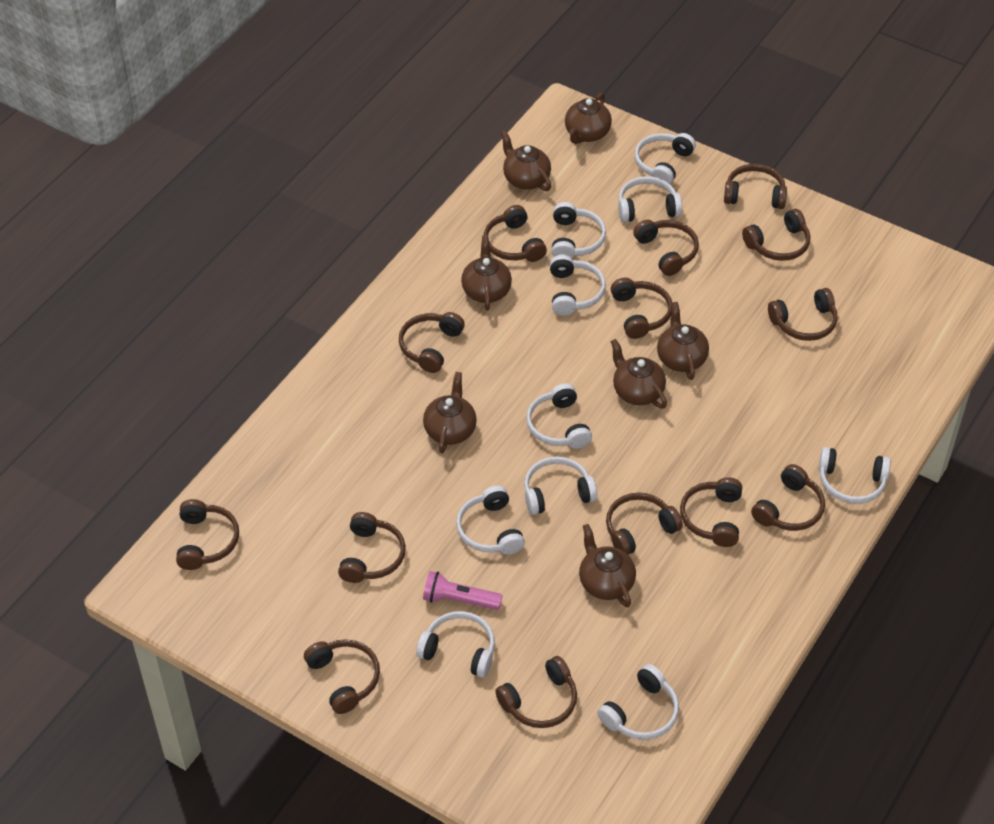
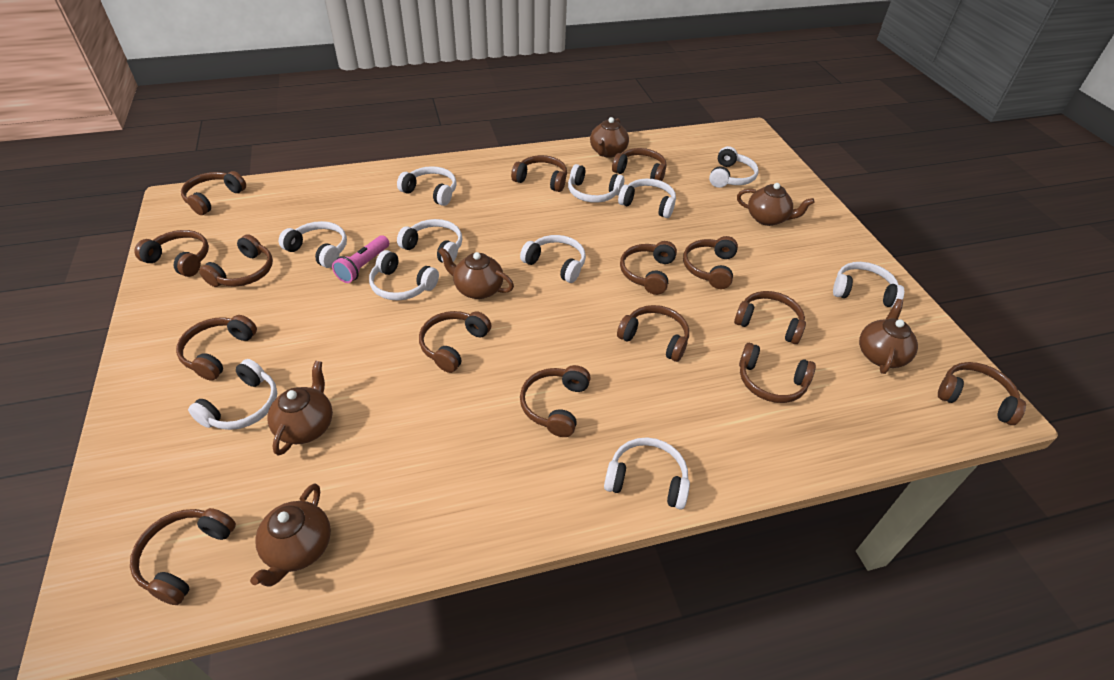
brown headphones: [176,499,239,570] [304,639,380,714] [338,512,406,583] [399,312,465,373] [484,205,547,262] [495,656,577,728] [606,492,683,555] [611,278,672,339] [633,220,699,276] [680,477,742,547] [724,164,787,209] [742,209,810,261] [751,464,825,531] [768,288,838,341] = 14 -> [130,508,236,605] [134,230,209,277] [176,315,257,381] [181,171,246,215] [199,234,273,287] [419,311,491,373] [511,155,567,192] [520,365,591,437] [612,148,667,181] [617,305,689,362] [620,241,677,295] [683,236,738,289] [734,291,806,344] [739,343,816,403] [938,362,1026,425] = 15
brown teapot: [423,372,477,453] [461,235,512,310] [501,131,551,191] [565,93,612,144] [579,524,636,608] [610,339,667,408] [657,302,709,380] = 7 -> [250,483,331,586] [267,361,333,456] [438,247,514,299] [590,117,629,158] [737,183,814,226] [859,299,918,374] = 6
white headphones: [416,611,495,678] [456,486,525,555] [524,457,597,515] [526,383,592,449] [550,255,606,316] [551,202,606,258] [597,664,679,740] [618,176,682,222] [635,133,696,184] [819,447,891,504] = 10 -> [188,359,277,430] [279,221,347,268] [369,250,439,301] [397,166,457,206] [397,219,462,263] [520,235,586,283] [568,164,624,203] [604,437,690,510] [618,179,676,218] [709,146,759,188] [833,262,904,308] = 11

